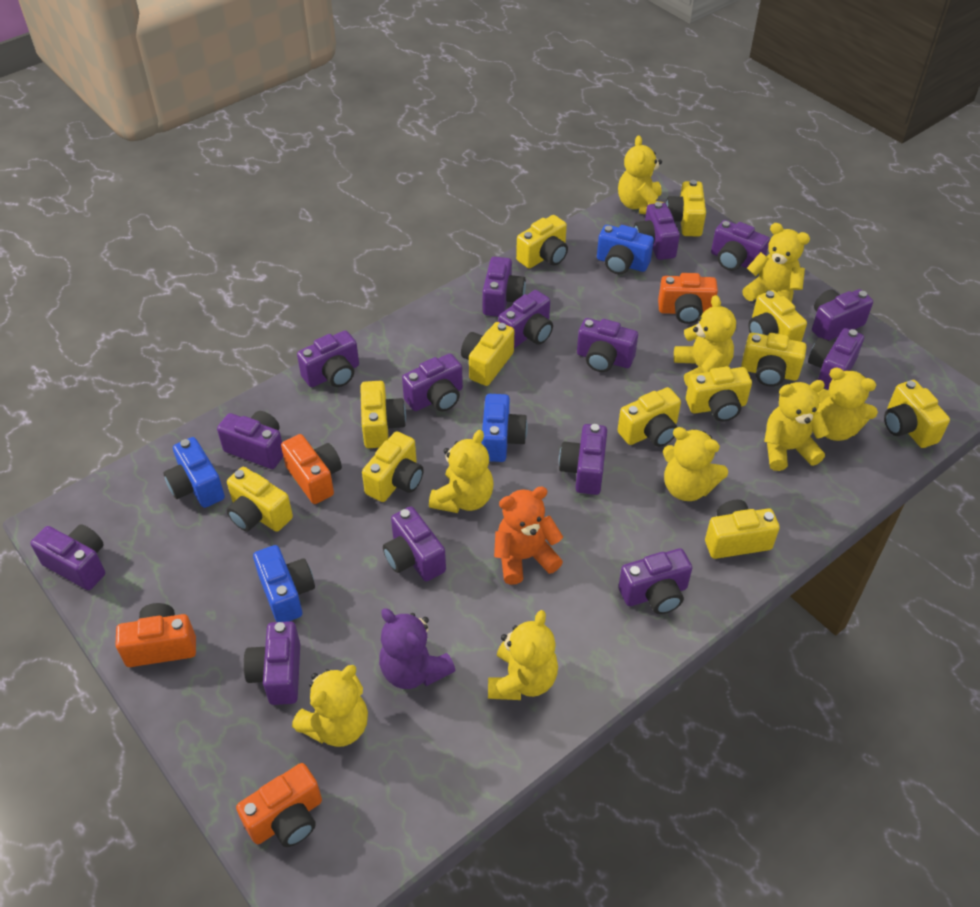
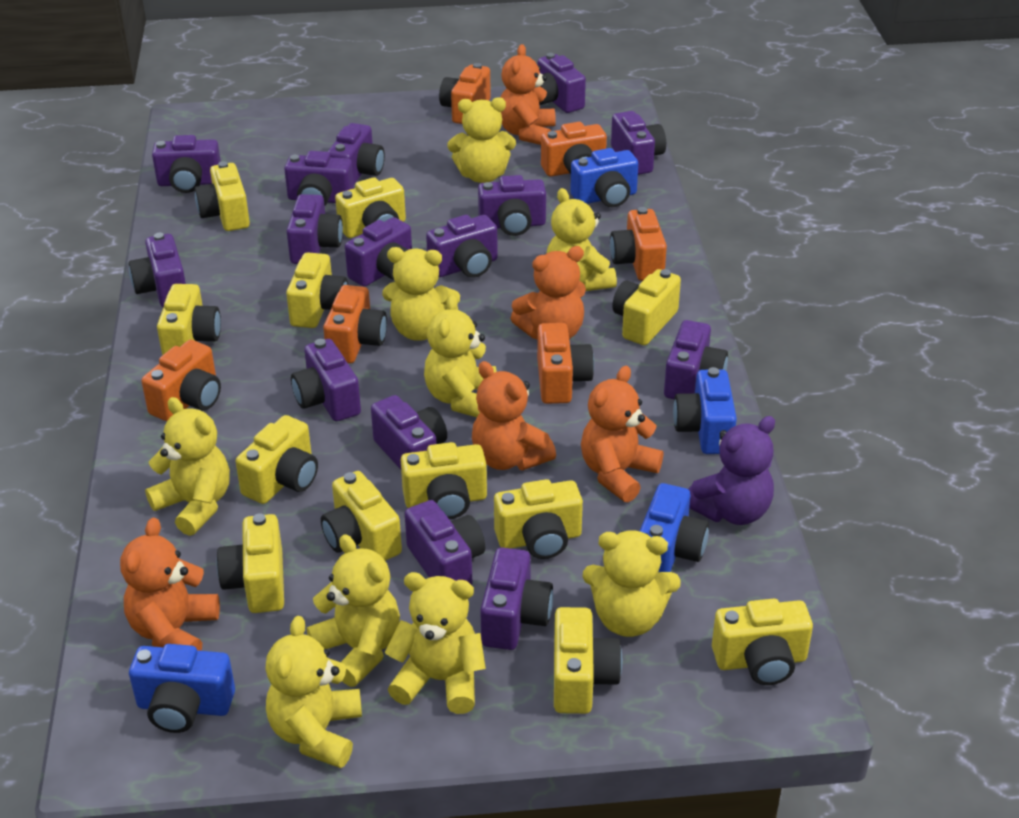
orange camera: [115,603,196,667] [236,763,322,847] [281,434,342,504] [658,273,718,324] = 4 -> [141,340,221,422] [323,285,387,364] [439,63,491,124] [537,323,594,404] [541,122,607,177] [610,207,667,281] = 6
orange teddy bear: [494,486,563,585] = 1 -> [120,518,220,651] [472,361,556,470] [500,44,556,145] [510,246,586,339] [581,366,663,502] = 5

